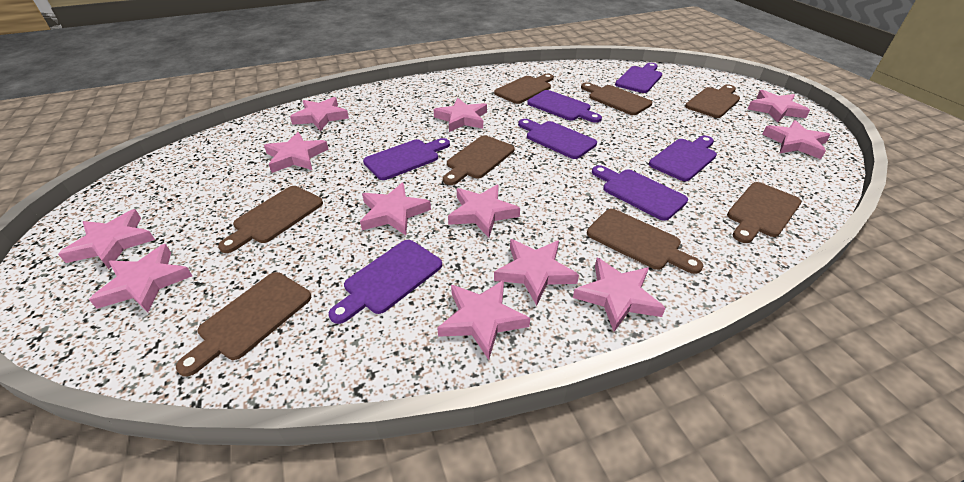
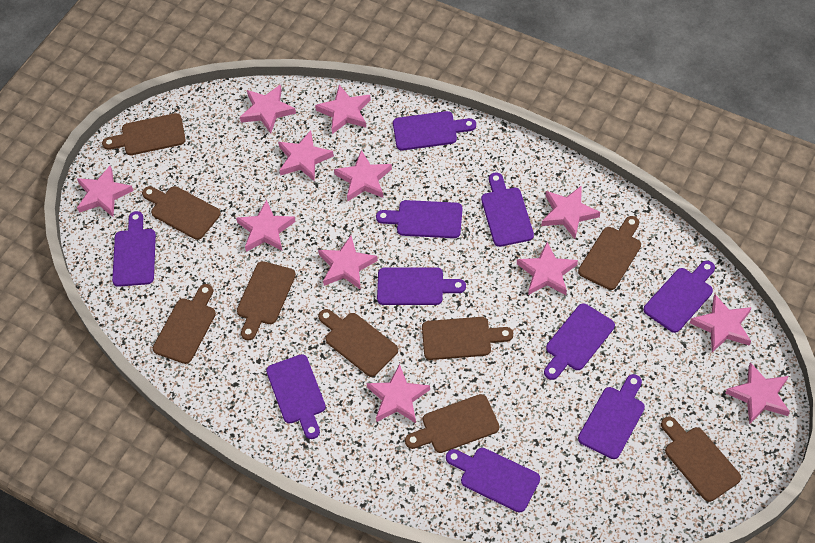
brown cutting board: [176,272,311,376] [218,186,323,253] [443,135,514,185] [494,74,554,104] [581,82,652,115] [587,209,703,274] [685,84,740,118] [727,182,802,243] = 8 -> [102,113,186,155] [142,186,221,240] [153,284,216,364] [237,261,296,340] [318,309,398,377] [405,394,499,453] [422,317,513,360] [578,216,641,290] [661,417,741,502] = 9
purple cutting board: [329,240,442,324] [363,138,450,180] [518,119,597,159] [527,90,602,123] [592,165,688,221] [615,63,662,93] [649,136,717,181] = 7 -> [112,211,156,287] [266,354,326,439] [376,200,462,238] [377,267,466,305] [393,111,476,150] [446,448,540,512] [481,172,534,247] [544,303,615,380] [578,374,645,459] [643,261,715,333] = 10

